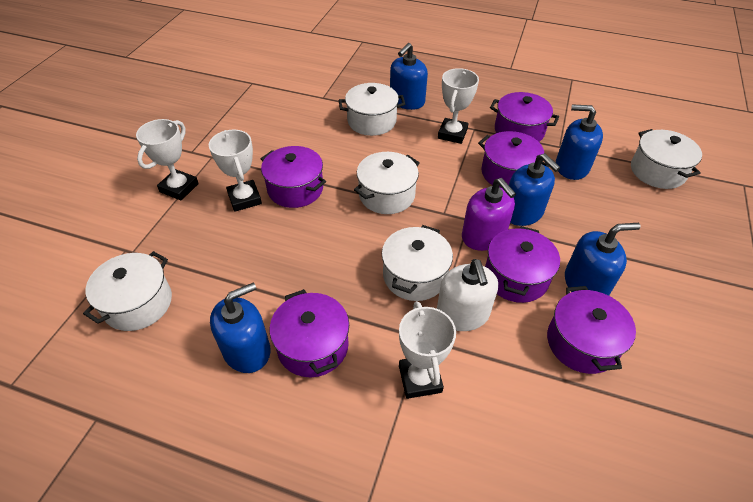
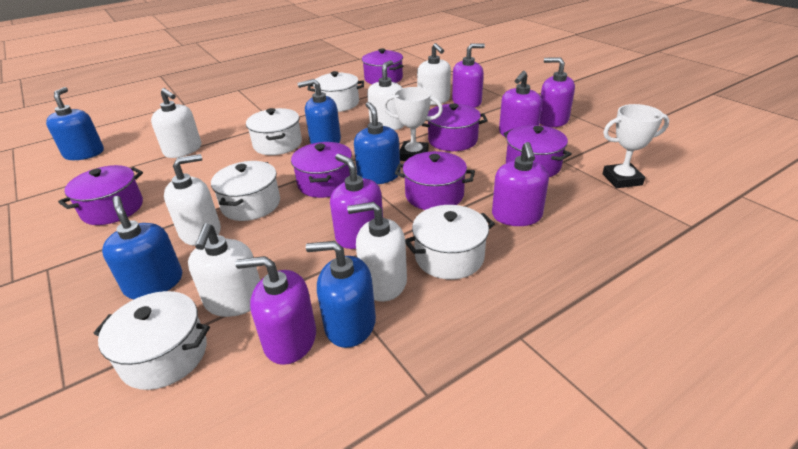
purple soap dispenser: [462,178,516,251] = 1 -> [235,256,316,365] [330,154,383,249] [452,43,485,108] [492,142,549,226] [499,71,542,137] [540,57,575,127] = 6
white soap dispenser: [437,259,498,331] = 1 -> [151,88,201,158] [164,154,221,246] [188,223,260,317] [347,202,407,302] [367,60,404,130] [417,43,451,105] = 6
white trophy: [136,119,199,200] [209,130,262,212] [399,301,456,399] [438,68,479,144] = 4 -> [383,87,443,161] [603,104,669,188] = 2

